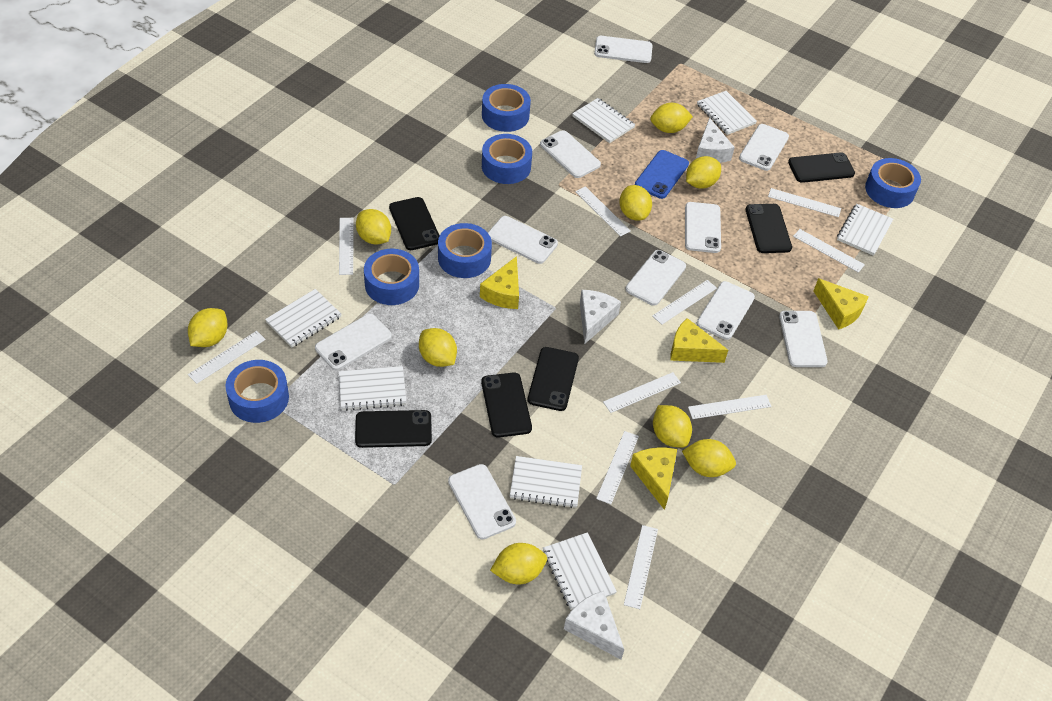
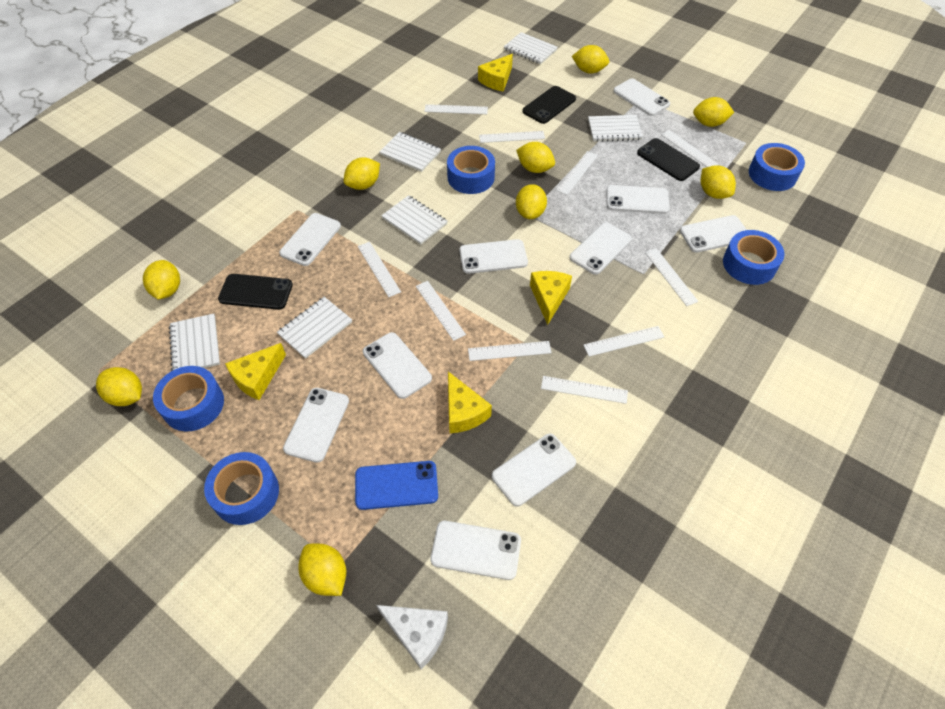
black phone: [355,410,432,448] [389,197,440,250] [481,372,532,438] [528,347,579,411] [746,204,792,253] [788,152,855,183] = 6 -> [218,274,293,310] [522,86,576,124] [637,138,700,181] = 3
blue tape: [226,360,289,423] [364,249,419,305] [438,223,492,278] [482,84,531,132] [482,134,532,184] [865,158,921,208] = 6 -> [153,366,224,431] [204,452,279,525] [447,146,495,194] [723,230,785,285] [749,143,805,191] = 5
white cheese: [564,591,624,659] [580,290,621,344] [696,118,735,163] = 3 -> [376,605,448,669] = 1
white notebook: [265,289,342,347] [339,366,407,411] [510,456,582,508] [543,532,617,610] [572,98,636,143] [697,91,757,135] [837,204,893,256] = 7 -> [169,314,220,371] [277,297,352,359] [379,132,441,172] [381,195,448,245] [504,32,558,64] [588,115,643,142] = 6

